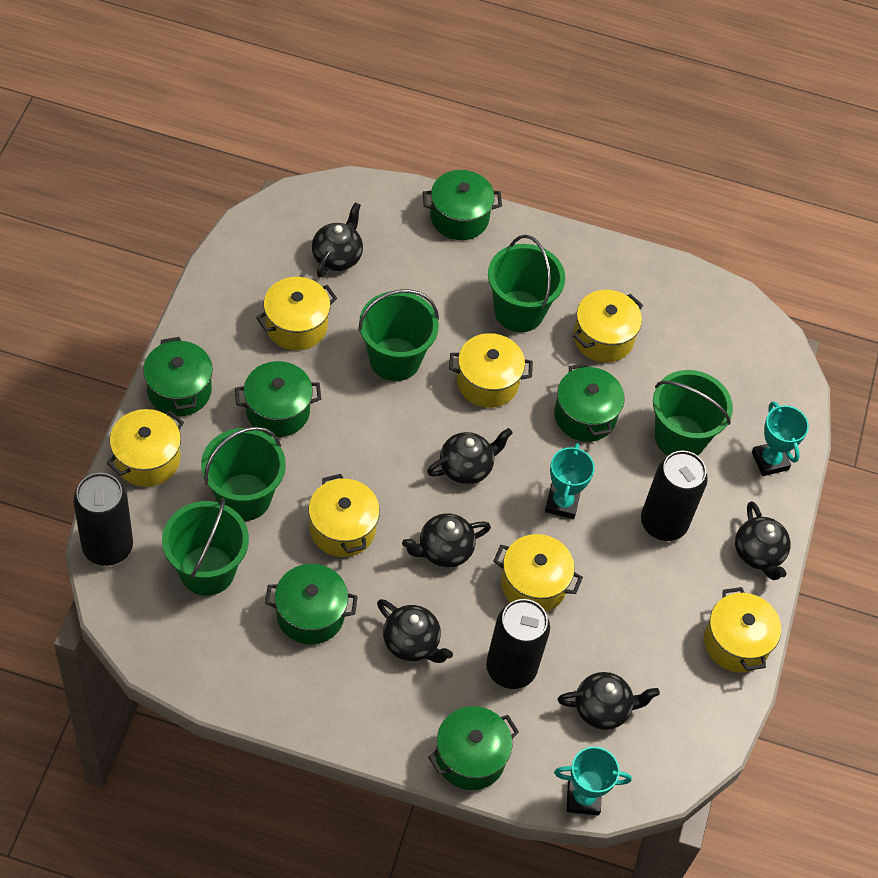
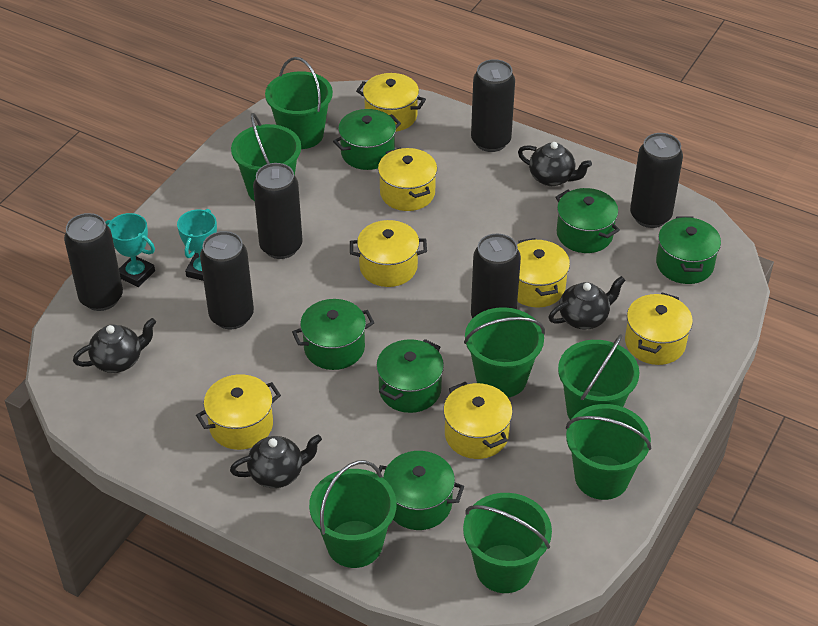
black can: [73,473,133,566] [486,599,550,689] [641,451,708,541] = 3 -> [64,213,123,311] [200,231,254,329] [253,163,303,259] [471,59,515,152] [471,234,521,319] [630,133,683,228] = 6
black teapot: [312,203,363,278] [377,599,453,663] [402,513,491,568] [427,428,513,484] [558,672,660,730] [735,501,791,580] = 6 -> [73,318,156,373] [230,434,322,488] [518,142,592,186] [548,276,626,330] = 4
green bucket: [162,498,249,596] [201,427,286,521] [358,289,439,381] [488,235,565,332] [653,370,733,456] = 5 -> [231,113,301,201] [265,57,333,149] [309,460,396,568] [463,493,552,593] [464,307,545,398] [558,334,639,420] [566,404,651,500] = 7
turquoise trophy: [545,443,595,519] [554,747,632,815] [752,401,809,476] = 3 -> [105,213,155,287] [177,209,217,281] = 2

